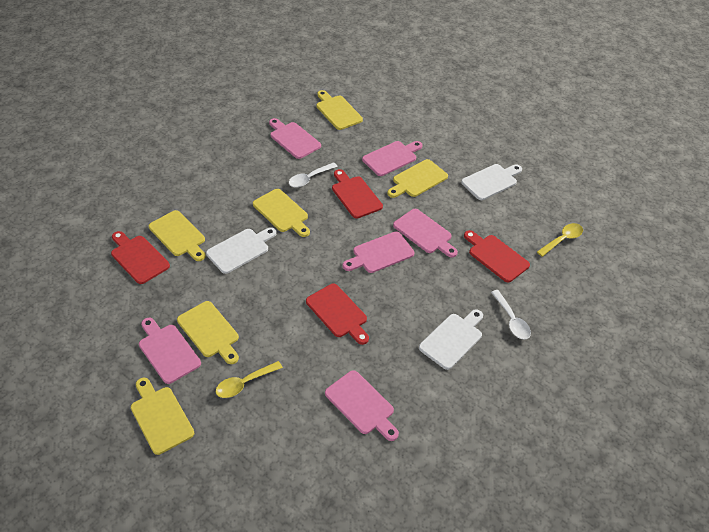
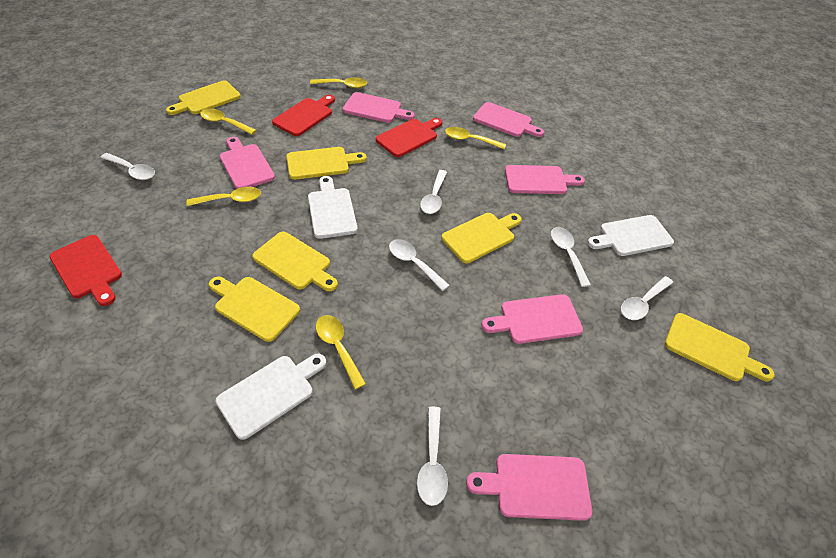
red cutting board: [111,231,170,284] [306,284,369,345] [332,169,383,219] [464,230,530,282] = 4 -> [49,235,122,306] [272,95,335,136] [376,118,442,157] = 3
white spoon: [289,162,338,188] [491,290,531,340] = 2 -> [100,153,155,180] [389,239,450,291] [417,406,448,506] [420,170,447,214] [551,227,591,287] [621,276,673,320] = 6
yellow spoon: [216,361,283,398] [537,223,583,257] = 2 -> [186,187,261,206] [200,108,256,135] [310,77,367,88] [316,315,366,389] [445,127,506,149] = 5

